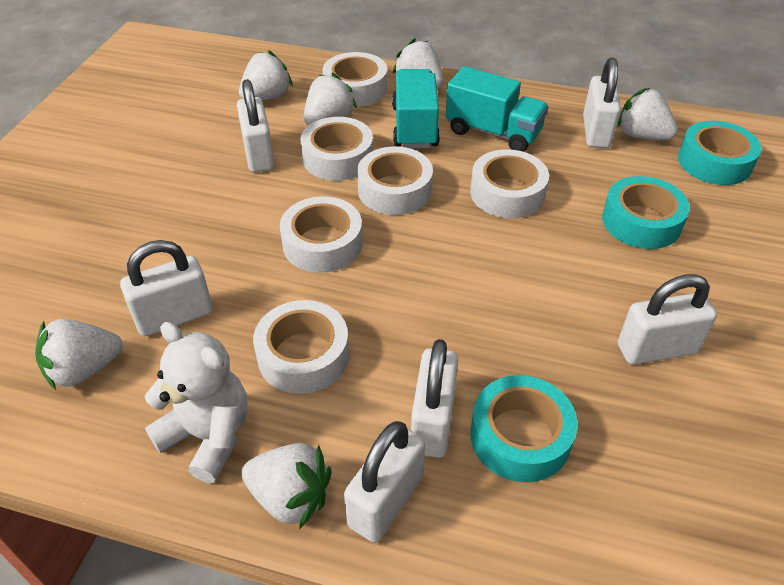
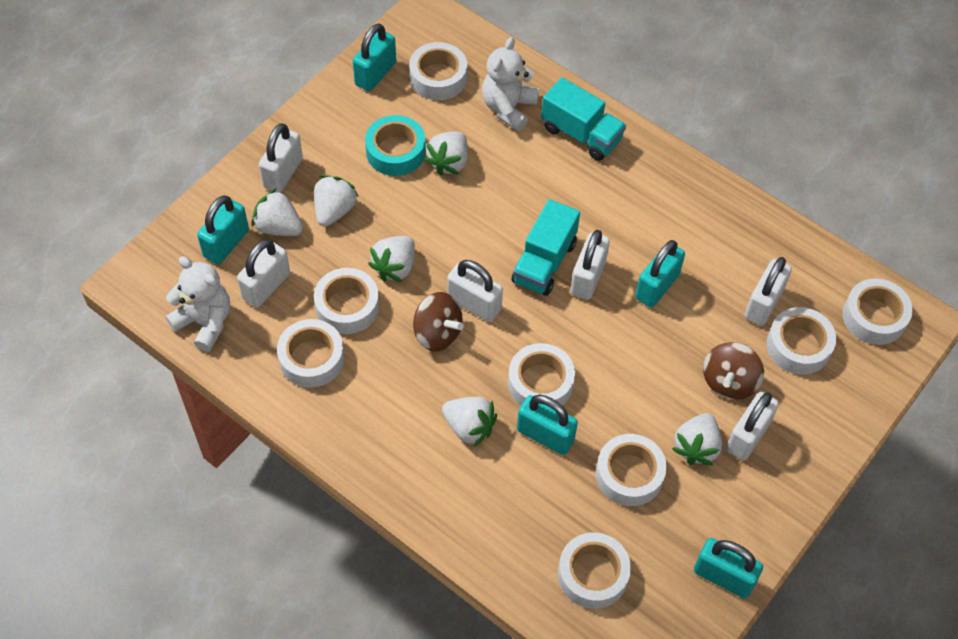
brown spinning top: none = 0 -> [413,292,464,352] [703,342,764,400] = 2
turquoise padlock: none = 0 -> [197,195,249,264] [353,24,396,91] [517,394,578,455] [635,240,685,308] [694,538,763,598] = 5
turquoise tape: [470,375,578,482] [602,176,690,249] [678,121,762,185] = 3 -> [365,115,426,176] = 1
white tape: [253,300,349,394] [280,196,363,273] [300,117,373,181] [322,52,387,107] [357,147,433,215] [470,149,549,218] = 6 -> [277,319,344,388] [314,268,379,334] [409,42,467,100] [508,343,575,406] [558,532,631,609] [596,434,667,506] [767,307,836,375] [843,278,913,345] = 8
white teddy bear: [145,322,248,483] = 1 -> [165,256,230,352] [482,37,539,131] = 2

